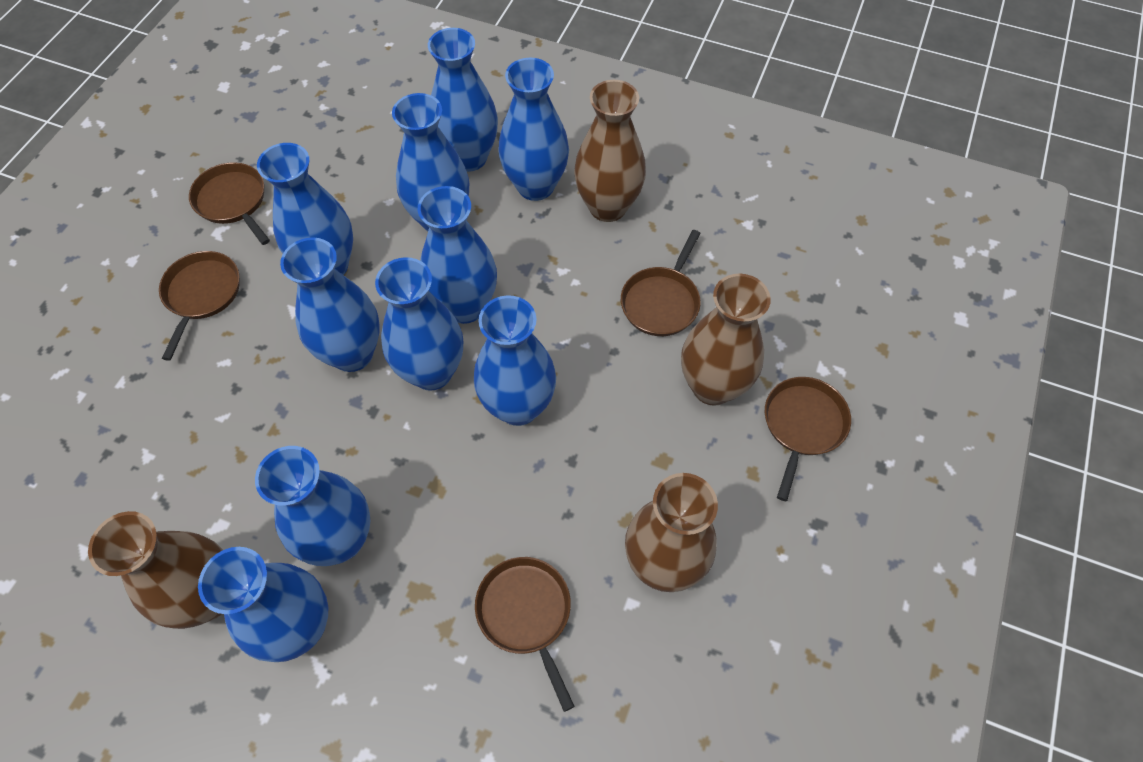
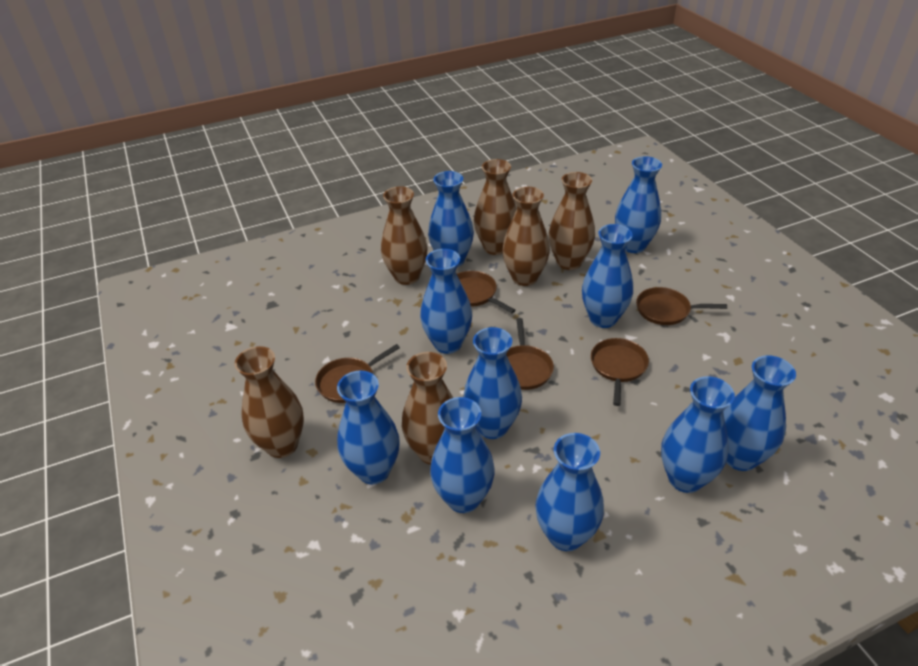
brown vase: [88,511,223,629] [574,80,646,222] [625,473,718,592] [681,274,771,406] = 4 -> [235,346,304,458] [381,186,428,285] [402,352,454,465] [474,159,517,255] [502,187,550,286] [549,172,595,270] = 6

